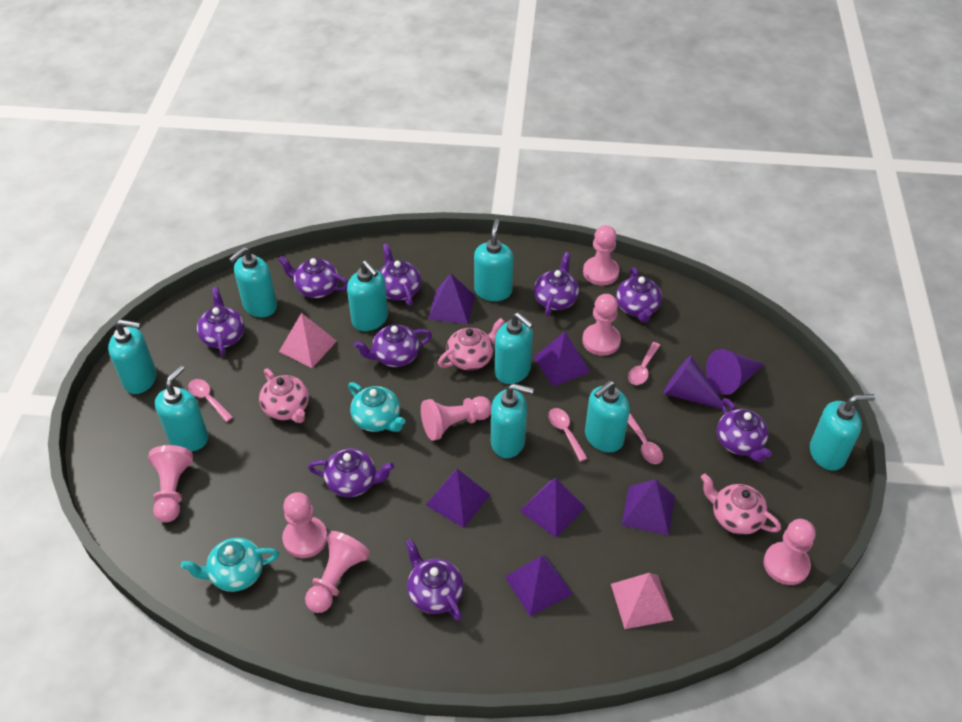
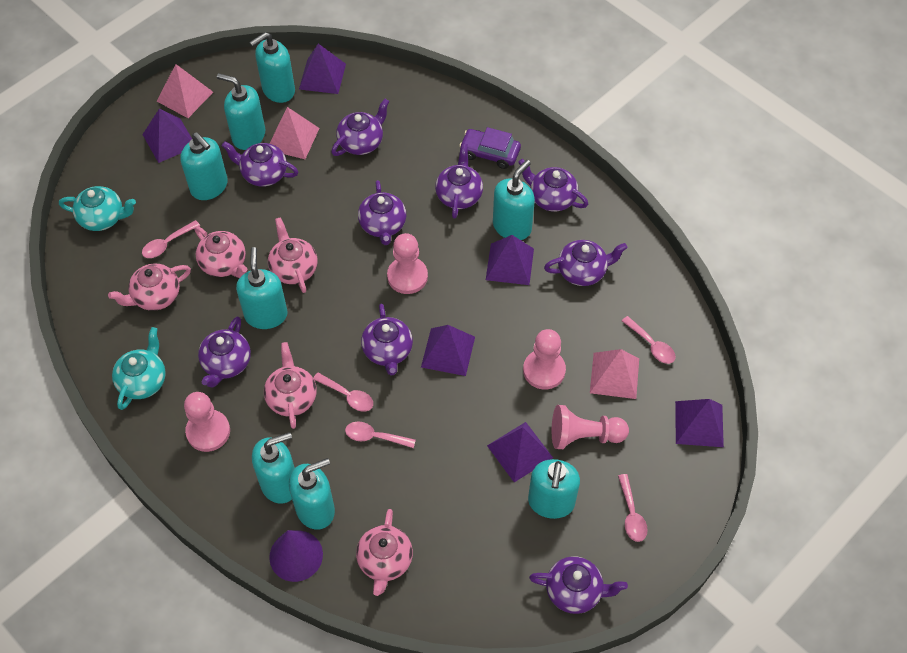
pink pawn: [148,445,193,522] [282,492,328,558] [305,531,370,613] [421,396,492,441] [582,294,621,356] [583,225,619,285] [764,519,816,585] = 7 -> [184,392,230,452] [387,233,428,294] [523,329,566,390] [552,405,629,449] = 4
pink pyramid: [279,313,337,368] [611,573,673,629] = 2 -> [157,64,213,118] [269,107,319,159] [590,349,639,399] = 3
pink spoon: [188,379,233,422] [548,408,587,462] [628,342,660,385] [628,414,663,464] = 4 -> [142,220,200,258] [313,373,373,412] [345,422,416,448] [618,474,648,542] [622,316,676,364] = 5
pink teapot: [259,368,309,423] [438,318,505,370] [701,474,781,535] = 3 -> [108,264,191,311] [195,226,247,278] [264,342,317,429] [268,217,318,293] [356,509,413,596] = 5
purple car: none = 0 -> [459,127,521,169] = 1
purple cone: [663,356,729,411] [706,349,765,395] = 2 -> [269,530,323,582] = 1
turquoise soap dispenser: [108,319,157,394] [155,365,209,452] [229,247,277,317] [347,260,388,331] [474,219,513,301] [491,383,534,458] [495,312,534,384] [585,381,630,452] [810,394,875,471] = 9 -> [180,132,228,200] [217,73,265,150] [236,247,288,329] [249,32,295,103] [252,432,295,504] [289,458,335,530] [493,160,535,240] [528,459,580,519] = 8

